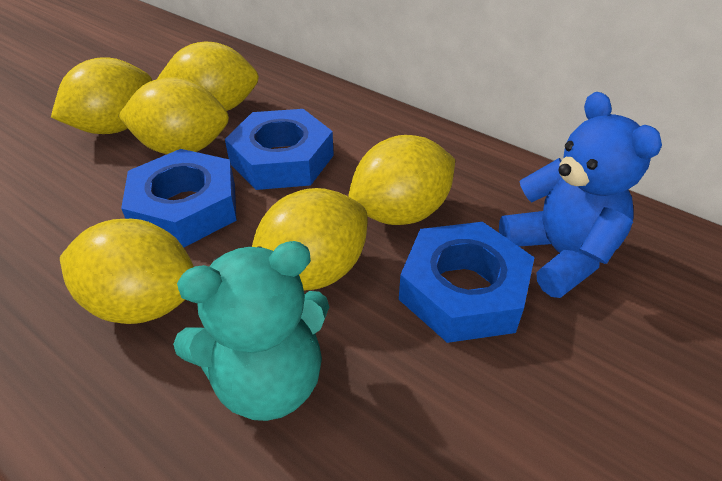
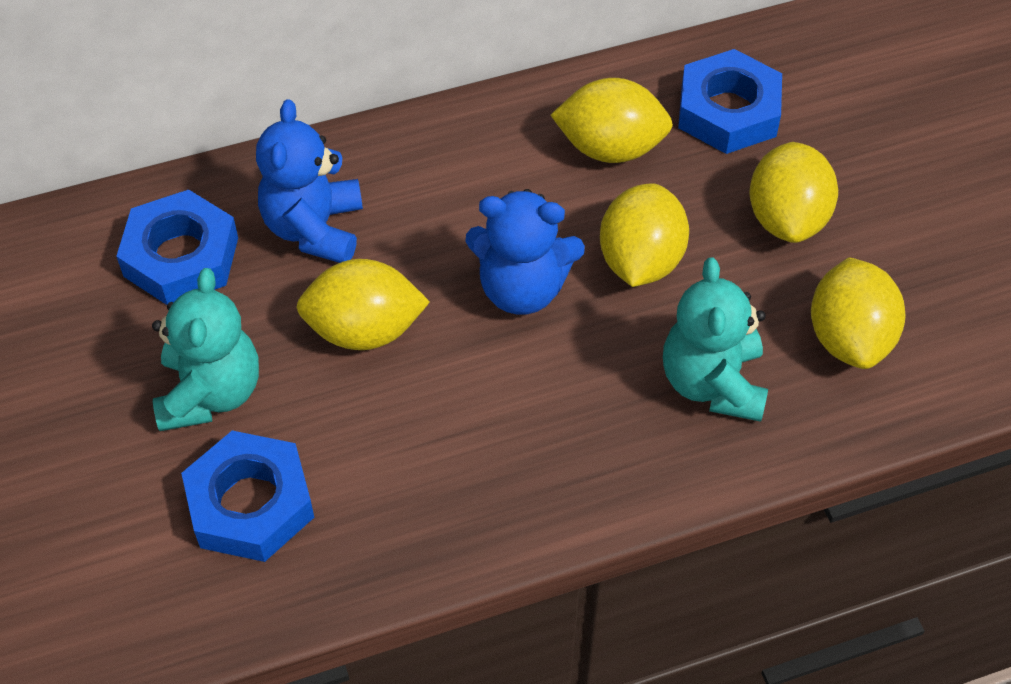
blue teddy bear: [499,92,662,298] = 1 -> [256,99,363,263] [465,189,585,315] = 2
turquoise teddy bear: [173,241,329,421] = 1 -> [152,268,259,431] [663,258,768,422] = 2
yellow lemon: [51,57,152,134] [60,219,194,324] [118,77,229,154] [157,42,259,111] [252,188,368,290] [348,135,455,225] = 6 -> [296,259,430,350] [551,78,673,163] [600,183,689,287] [749,142,838,243] [811,257,906,369] = 5

